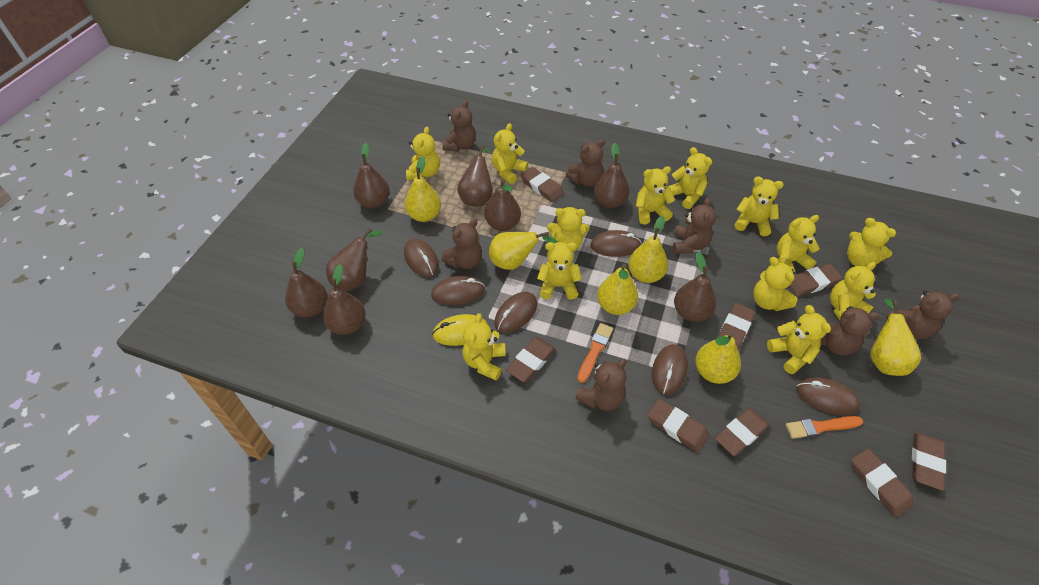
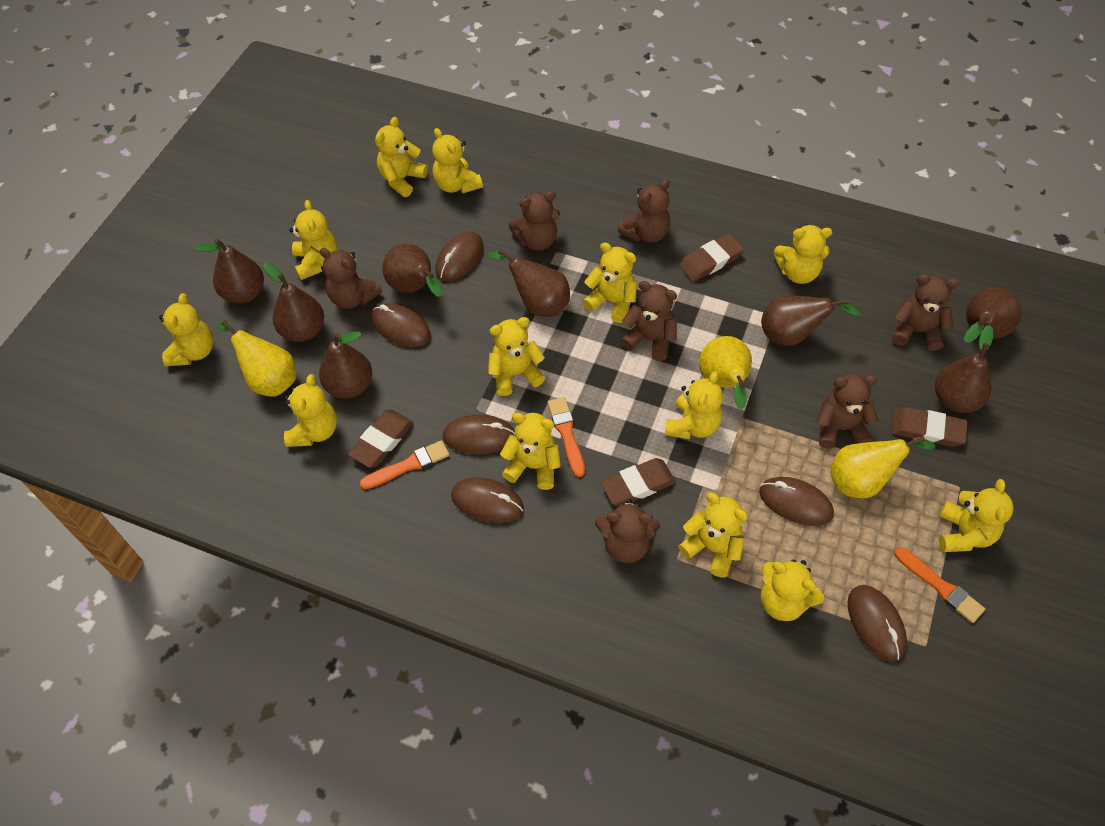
brown eraser: [506,337,556,382] [520,167,564,202] [648,399,709,452] [715,408,769,456] [717,303,755,350] [788,264,842,297] [851,449,914,517] [912,432,946,491] = 8 -> [348,410,413,468] [600,458,676,506] [679,234,744,282] [891,407,968,447] = 4
orange brush: [577,323,613,383] [785,416,863,439] = 2 -> [359,440,449,489] [548,397,585,477] [894,547,985,623] = 3
yellow mouse: [432,314,488,346] = 1 -> none = 0
yellow pear: [405,156,441,222] [489,232,558,270] [597,264,638,315] [628,215,668,283] [695,332,741,384] [871,299,921,376] = 6 -> [217,320,296,397] [699,336,752,409] [830,436,936,498] = 3

